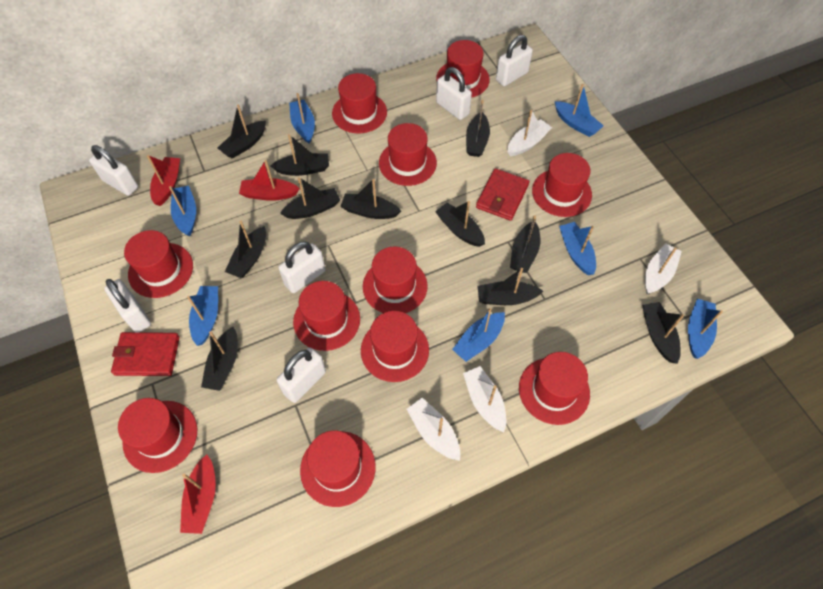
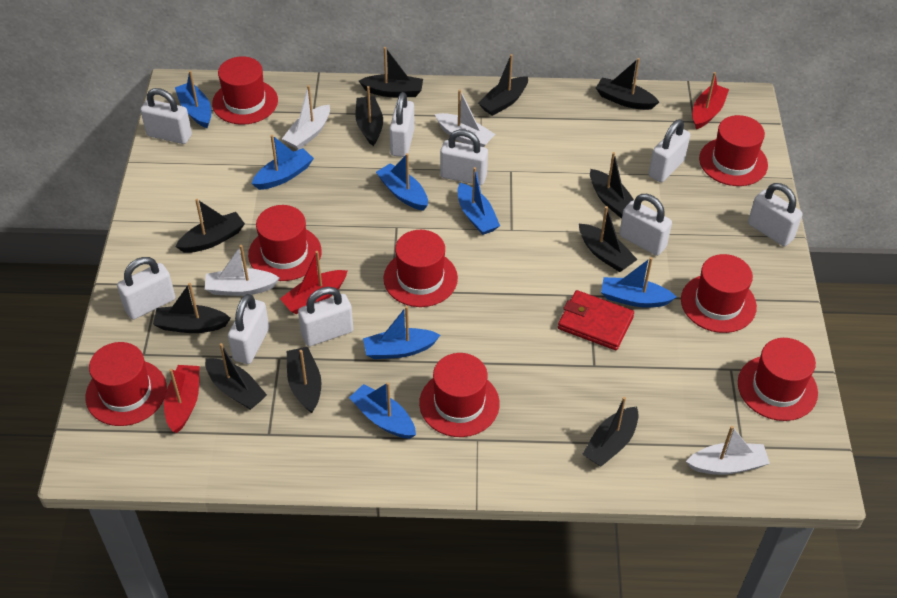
red hat: [118,398,197,473] [124,230,193,298] [293,281,360,351] [300,430,376,507] [332,73,387,133] [361,311,429,382] [363,246,428,313] [379,123,437,186] [436,40,490,98] [519,352,590,425] [532,153,592,217] = 11 -> [85,342,167,426] [212,56,278,125] [248,205,322,281] [384,230,458,307] [419,353,500,437] [681,254,757,333] [699,115,768,186] [738,338,818,421] = 8
red wallet: [111,332,180,376] [476,168,529,221] = 2 -> [558,290,634,350] = 1
white padlock: [89,145,138,196] [104,279,151,332] [277,348,326,403] [278,241,326,293] [436,67,472,120] [496,35,533,86] = 6 -> [117,257,175,320] [140,88,192,144] [228,294,269,364] [298,287,353,346] [389,92,415,157] [440,129,488,185] [619,194,672,256] [648,119,690,182] [748,183,803,246] = 9

